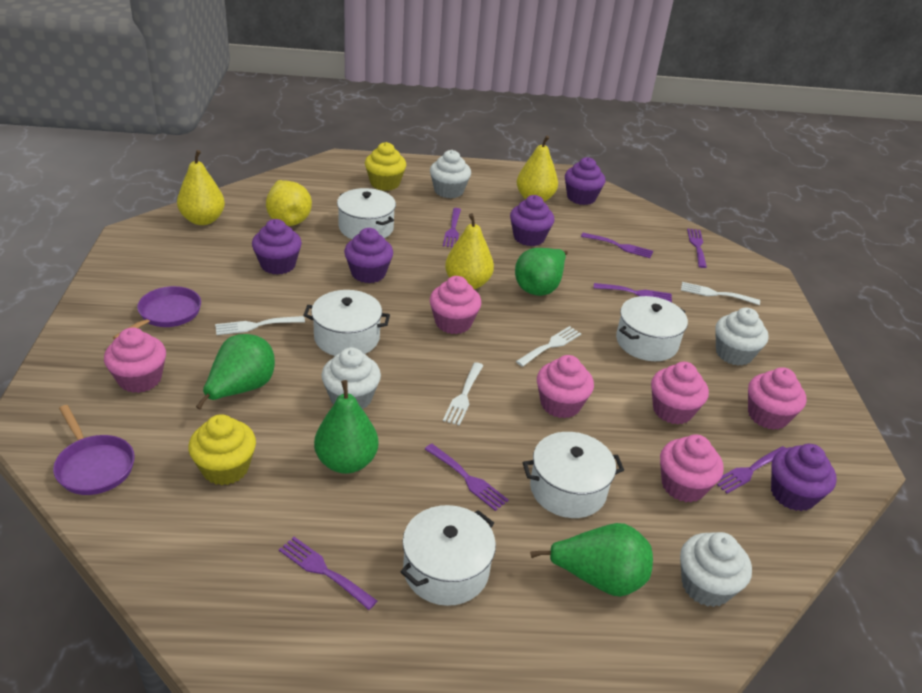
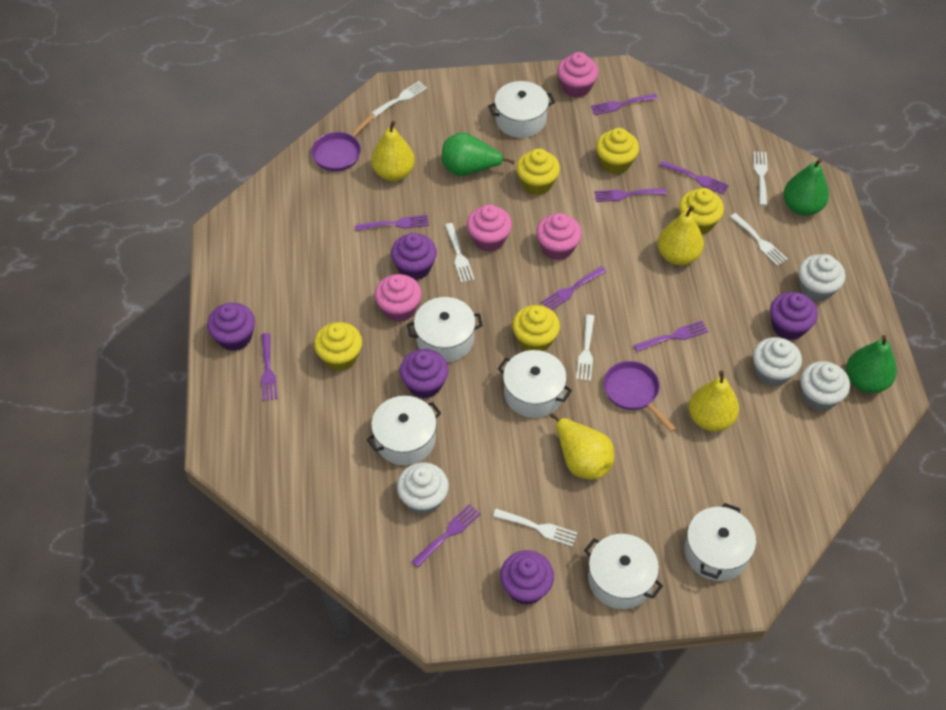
green pear: [196,334,275,410] [314,380,378,474] [515,248,568,296] [530,523,653,597] = 4 -> [441,132,515,176] [784,158,829,216] [846,335,897,393] = 3
pink cupcake: [104,328,166,393] [430,276,481,334] [537,355,594,418] [651,362,709,424] [660,435,724,503] [748,367,806,430] = 6 -> [375,274,422,322] [467,205,512,252] [536,213,582,260] [557,52,599,98] = 4
purple fork: [279,537,377,610] [425,444,509,511] [443,208,461,248] [581,233,653,258] [594,283,672,302] [687,228,707,268] [717,446,785,494] = 7 -> [261,333,277,401] [355,215,429,231] [411,504,481,567] [541,266,606,310] [591,93,658,115] [594,188,667,202] [634,321,708,352] [660,161,729,194] = 8
white fork: [215,316,305,335] [443,362,484,426] [516,326,581,367] [681,282,760,305] = 4 -> [369,81,427,119] [445,223,475,283] [493,509,577,547] [576,315,594,381] [730,213,788,266] [753,151,768,206] = 6
white pot: [303,290,390,356] [337,188,396,239] [401,505,496,606] [523,432,624,518] [616,296,688,361] = 5 -> [367,396,441,465] [407,297,483,362] [488,81,555,138] [498,350,572,418] [584,534,663,609] [684,503,756,581] = 6
yellow cupcake: [188,414,256,485] [365,142,406,191] = 2 -> [314,322,362,371] [512,305,560,351] [516,149,560,195] [596,128,639,174] [679,188,724,234] = 5

